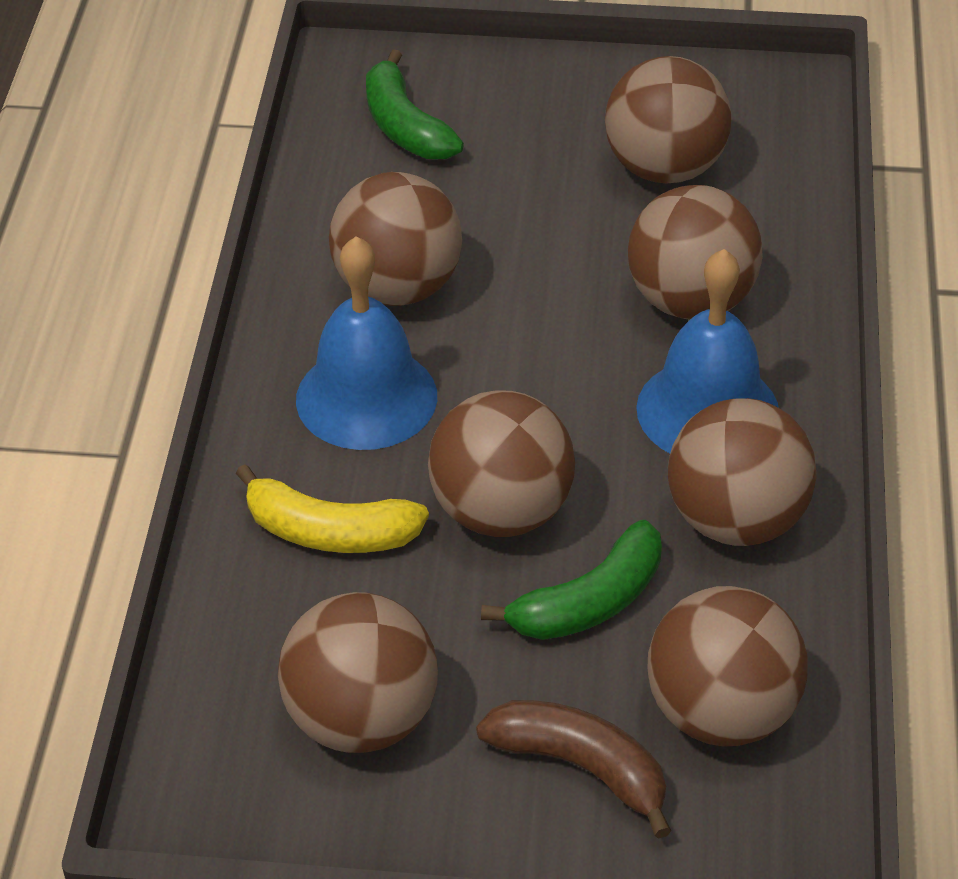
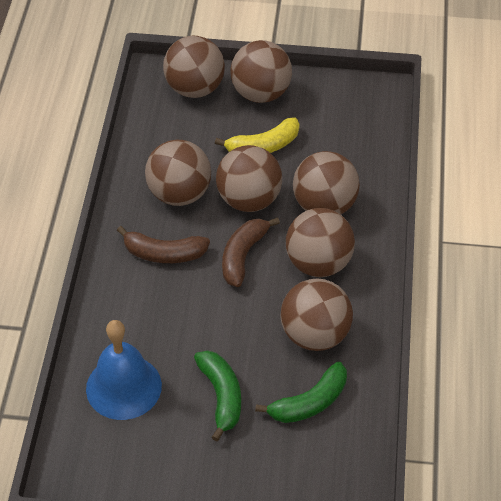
blue bell: [296,236,437,450] [636,249,779,453] = 2 -> [86,320,162,420] = 1
brown banana: [476,700,671,839] = 1 -> [117,226,210,263] [222,217,280,287] = 2

